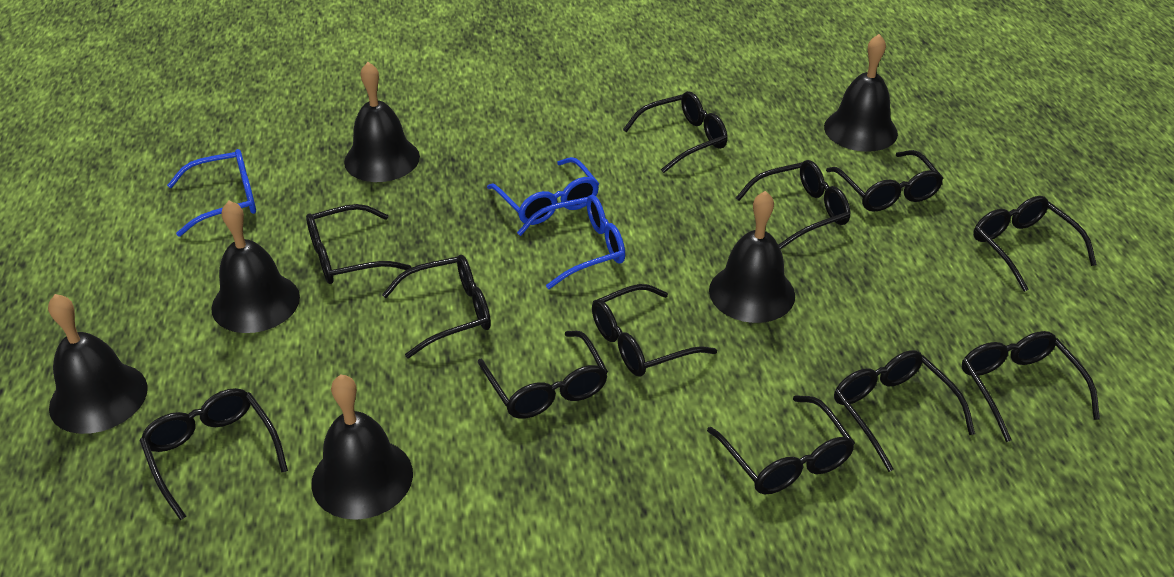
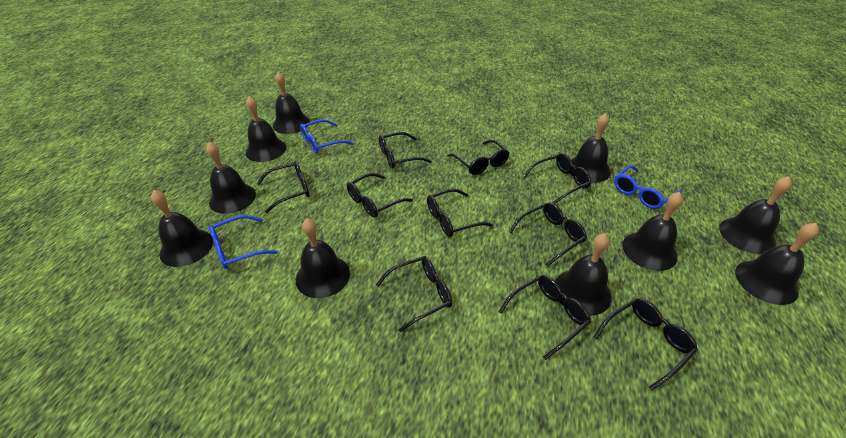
black bell: [48,294,148,434] [211,201,300,333] [311,375,413,520] [344,62,420,182] [709,191,795,323] [824,34,898,152] = 6 -> [151,190,213,267] [206,142,256,214] [246,96,286,162] [273,72,310,134] [296,218,350,298] [555,233,612,316] [570,113,611,183] [622,192,683,271] [719,176,792,254] [735,223,819,305] = 10
black glasses: [140,388,288,520] [306,204,412,284] [382,255,491,359] [478,331,608,419] [592,284,717,377] [623,91,727,173] [707,395,855,494] [736,160,850,249] [826,150,944,212] [834,350,975,472] [962,331,1100,442] [973,196,1097,292] = 12 -> [257,161,310,213] [347,173,413,218] [376,256,452,332] [379,132,432,169] [427,189,493,237] [448,140,509,175] [499,275,591,360] [509,202,587,267] [523,153,591,204] [593,298,698,391] = 10

